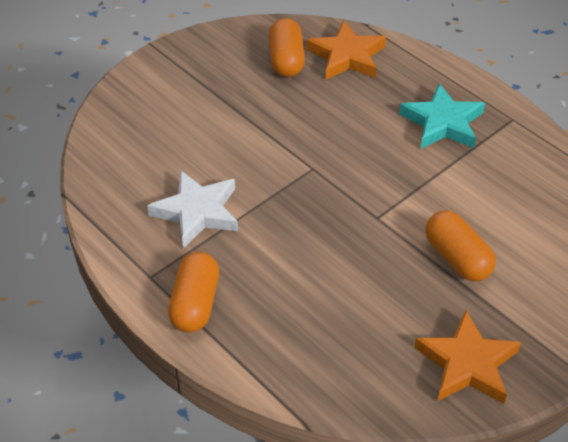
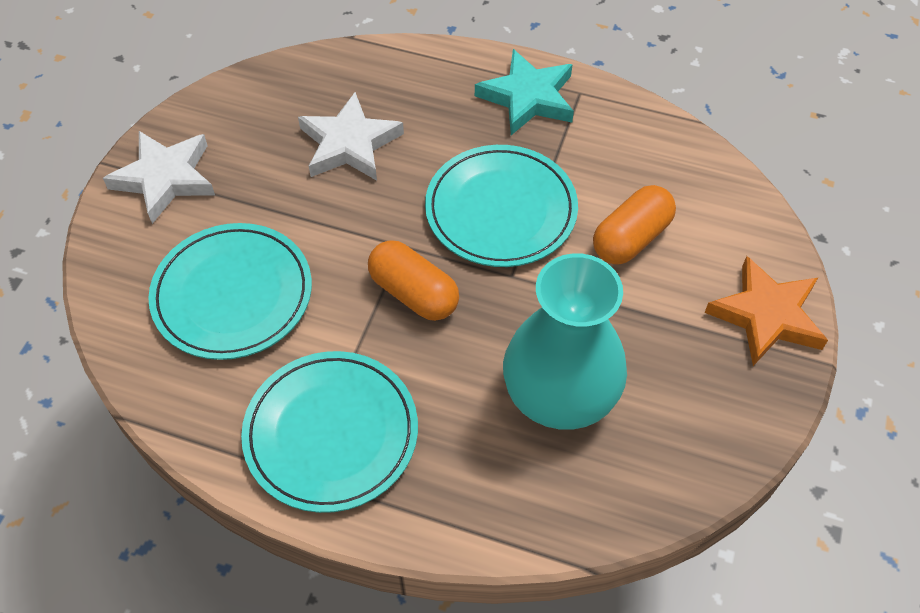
orange capsule: [168,252,219,333] [269,18,305,77] [426,210,496,281] = 3 -> [368,240,459,321] [593,185,676,264] = 2
orange star: [306,21,386,80] [414,310,521,404] = 2 -> [704,256,828,366] = 1
turquoise plate: none = 0 -> [148,223,312,360] [241,351,418,513] [425,145,578,267] = 3
turquoise vase: none = 0 -> [503,253,627,430] = 1
white star: [147,170,238,249] = 1 -> [103,131,215,224] [298,92,404,181] = 2

